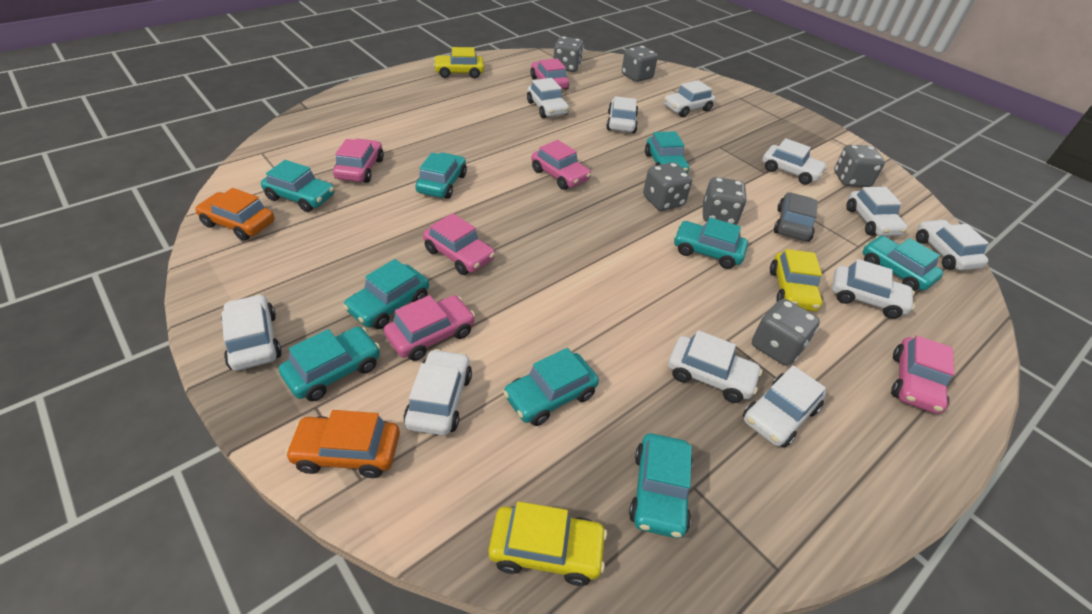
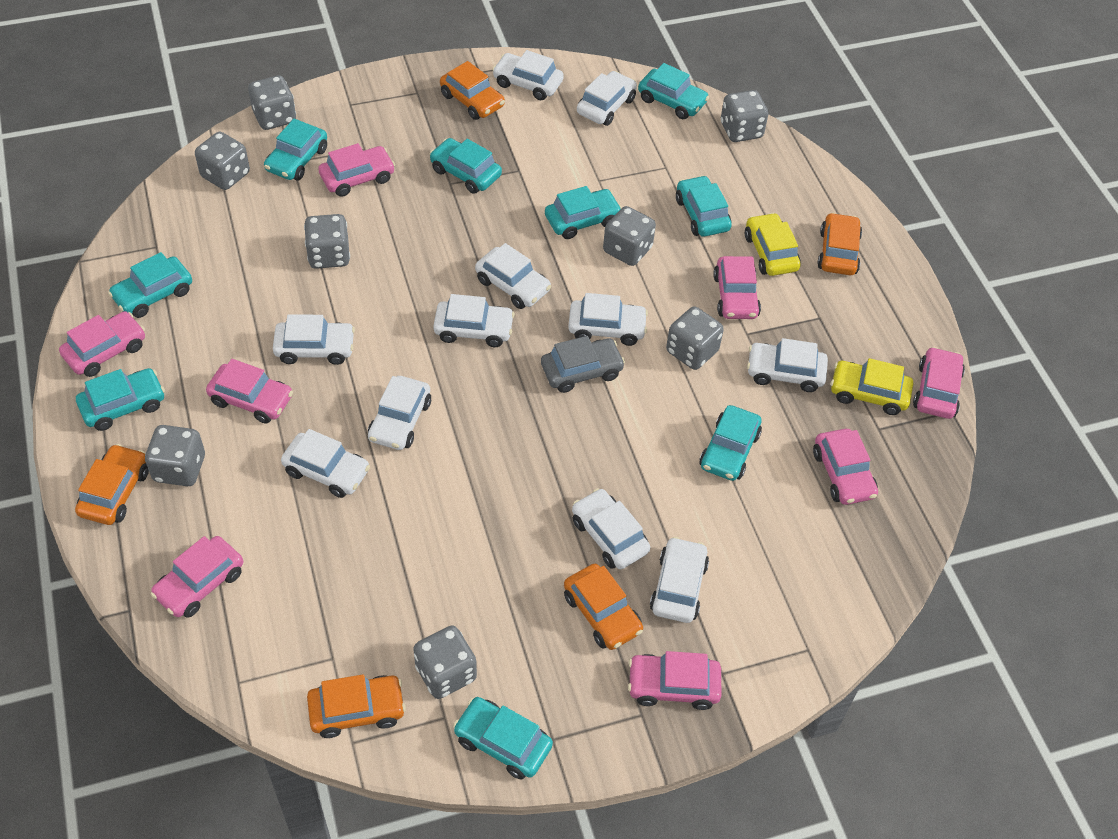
grey dice: [553,36,584,72] [622,46,658,82] [643,162,692,211] [703,177,747,225] [752,299,820,366] [834,145,885,187] = 6 -> [145,425,205,486] [195,132,250,190] [248,75,296,130] [304,214,350,269] [413,625,477,699] [603,206,656,266] [666,306,724,370] [721,90,768,142] = 8
orange car: [195,188,275,241] [285,410,400,478] = 2 -> [75,444,149,525] [307,675,406,738] [440,61,505,120] [564,564,643,650] [817,213,862,275] = 5
pink car: [333,139,384,183] [384,295,475,361] [423,213,495,275] [530,59,569,90] [531,140,591,190] [891,335,954,414] = 6 -> [59,311,145,377] [151,536,243,618] [206,359,293,424] [318,143,395,197] [628,651,721,710] [713,256,761,319] [813,429,878,505] [913,347,965,419] = 8
yellow car: [433,47,484,78] [488,501,607,586] [770,249,823,311] = 3 -> [745,213,801,276] [831,358,913,415] = 2

